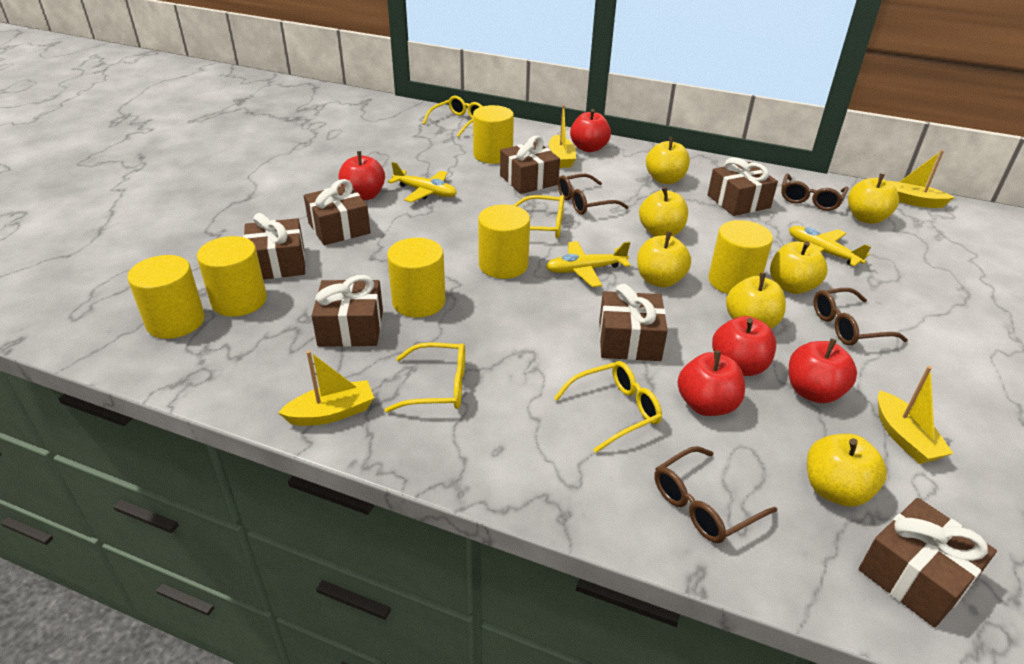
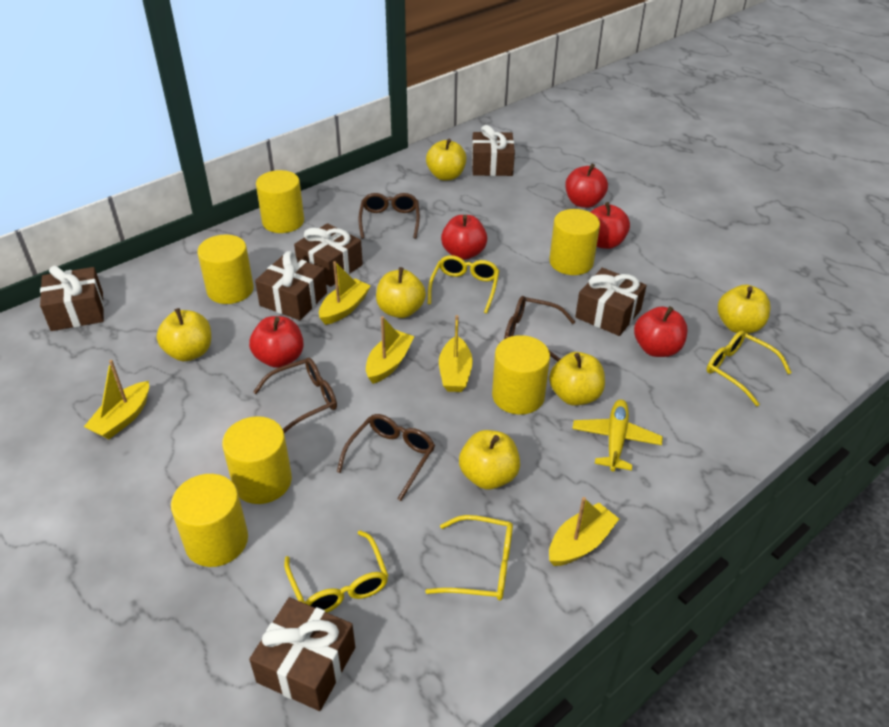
brown gift: [243,213,305,280] [304,179,371,245] [312,275,383,347] [500,136,560,194] [599,284,668,361] [708,157,778,216] [859,498,997,627] = 7 -> [40,266,104,331] [249,597,355,711] [255,251,327,320] [294,223,363,287] [472,125,515,176] [575,268,647,336] = 6
yellow apple: [637,231,691,288] [639,187,688,236] [646,137,690,184] [726,273,786,329] [770,241,827,294] [807,434,887,507] [848,174,899,224] = 7 -> [156,308,211,361] [376,267,426,318] [426,139,466,180] [459,430,520,490] [549,352,605,406] [718,285,771,334] = 6
yellow boat: [278,351,374,426] [549,105,576,168] [878,366,953,464] [888,150,954,208] = 4 -> [84,360,149,439] [319,261,371,325] [366,316,415,384] [439,315,473,392] [549,497,619,566] = 5
yellow plane: [388,162,457,203] [546,241,631,287] [789,226,871,267] = 3 -> [572,400,663,471] = 1

